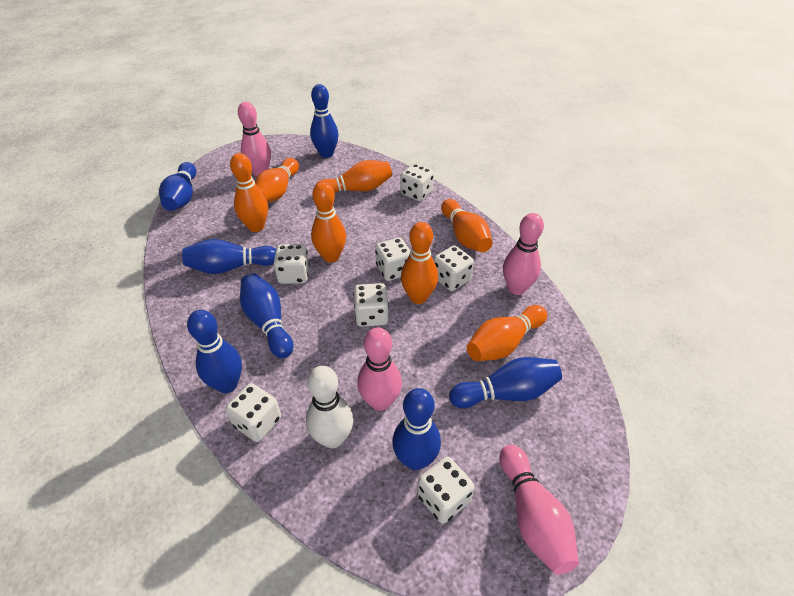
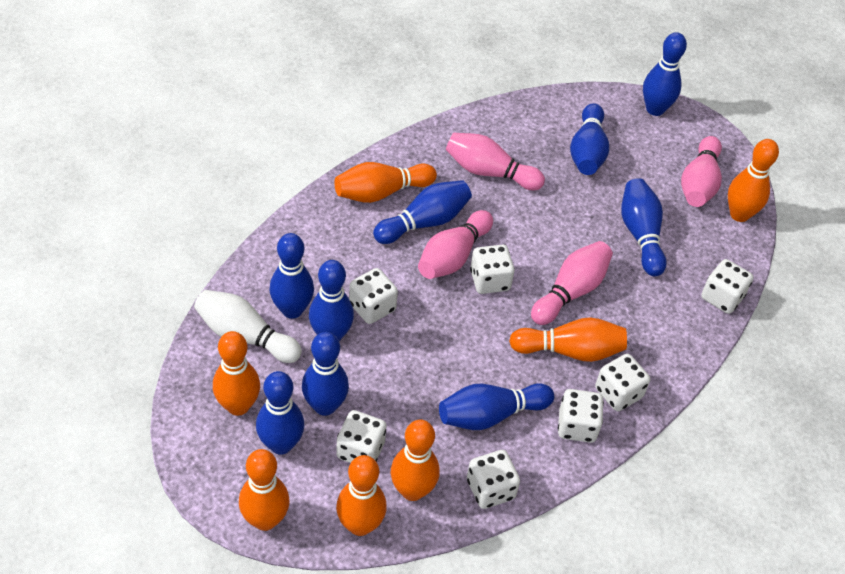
blue bowling pin: [159,162,196,211] [182,239,276,274] [187,310,242,393] [240,273,293,358] [310,84,339,158] [392,388,441,470] [449,357,562,408] = 7 -> [256,371,304,455] [269,233,314,319] [302,332,349,416] [309,260,354,341] [373,180,472,244] [439,383,554,430] [570,103,609,175] [621,178,667,276] [643,32,687,116] = 9

